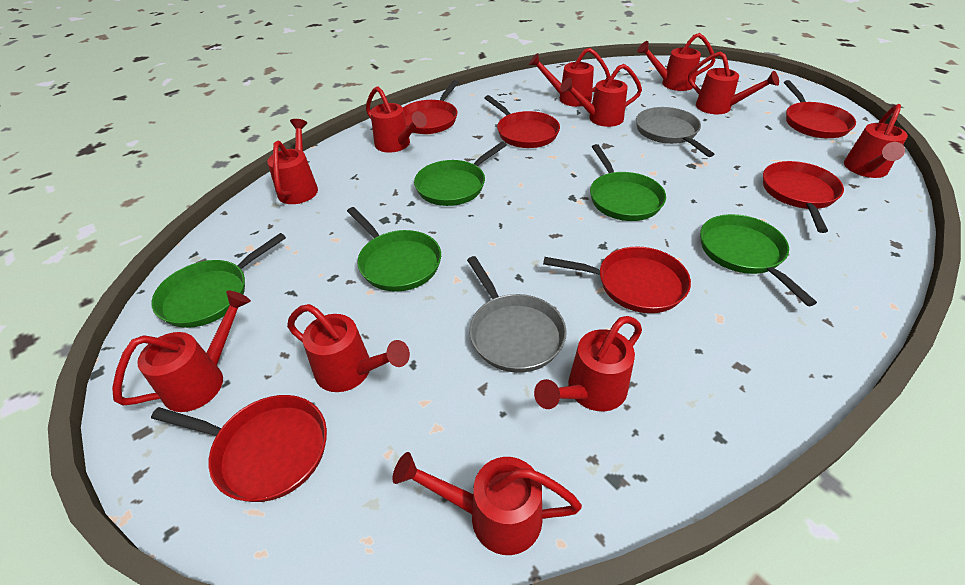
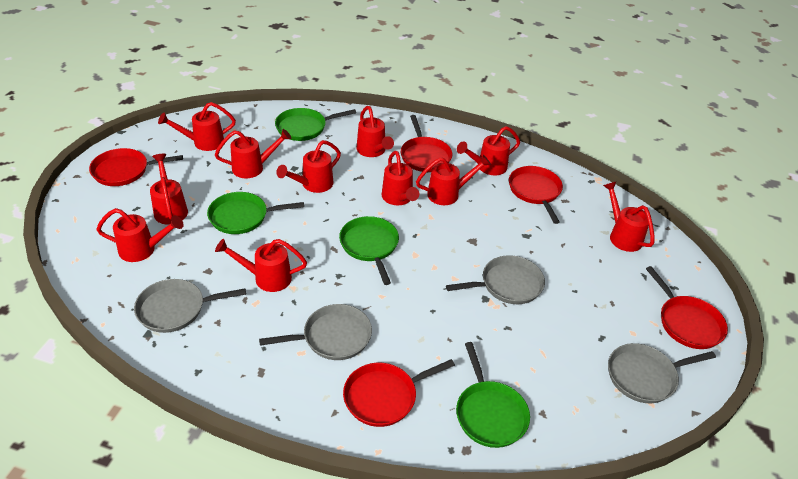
green pan: [152,233,286,328] [347,207,441,292] [414,142,507,206] [590,144,666,221] [700,214,817,306] = 5 -> [207,192,304,234] [275,108,356,141] [339,216,399,285] [456,342,530,448] = 4
grey pan: [467,256,567,373] [636,107,715,157] = 2 -> [134,279,246,333] [259,304,372,360] [446,255,545,304] [608,343,716,403] = 4
red pan: [151,395,327,502] [403,80,459,134] [485,95,560,148] [543,246,691,313] [763,161,844,233] [784,80,856,138] = 6 -> [89,148,183,186] [343,359,455,427] [401,115,452,172] [509,166,563,224] [646,266,728,349] = 5

